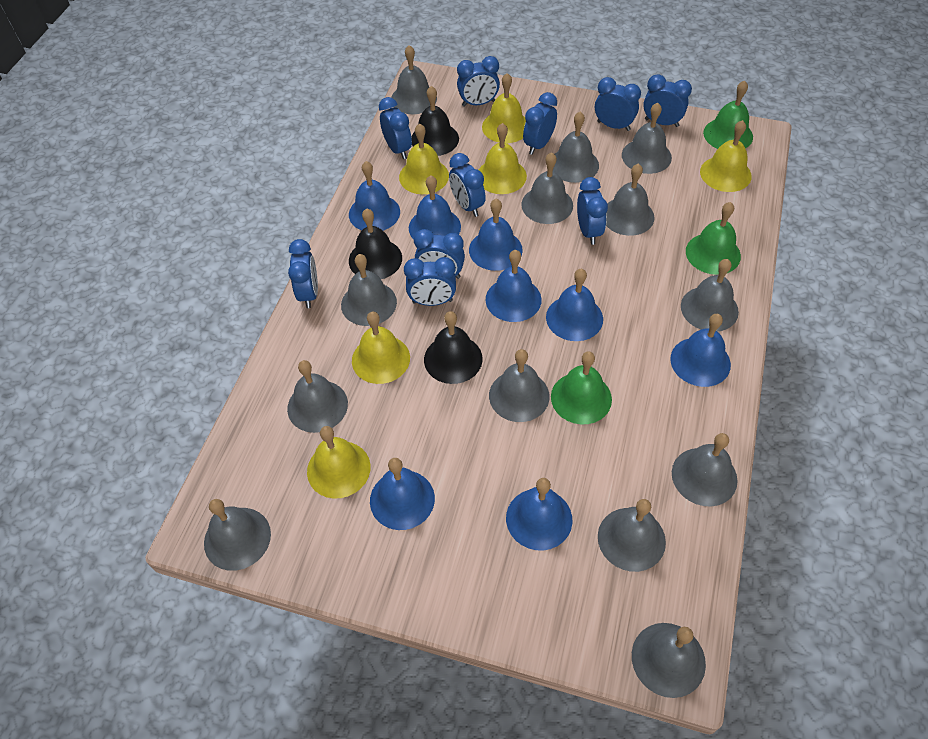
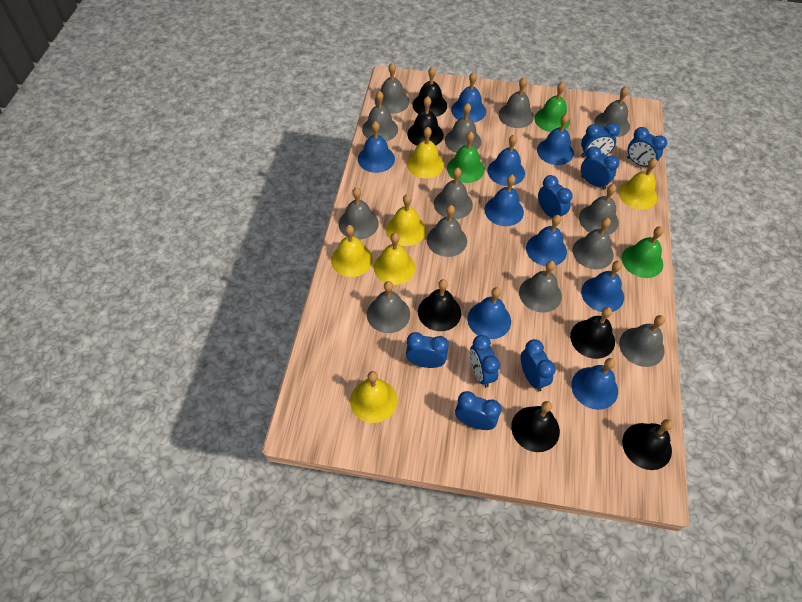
black bell: [349,209,402,279] [412,86,459,156] [424,311,483,384] = 3 -> [407,96,444,146] [412,66,447,117] [418,279,461,331] [511,401,560,452] [570,307,615,359] [622,419,673,470] = 6
blue bell: [349,161,400,231] [370,458,435,530] [409,175,461,240] [469,199,523,271] [486,250,542,322] [506,478,572,550] [546,269,603,341] [670,314,731,387] = 8 -> [358,121,395,173] [451,72,486,123] [467,287,511,339] [485,175,524,226] [487,135,525,186] [526,215,567,266] [537,114,574,165] [571,358,618,410] [581,261,624,312] = 9
blue clock: [288,239,318,308] [379,97,412,159] [404,257,456,306] [414,229,465,279] [449,153,486,217] [457,56,500,107] [523,92,557,155] [577,177,608,245] [595,77,641,131] [643,74,692,127] = 10 -> [406,332,449,368] [455,391,502,430] [470,335,500,388] [520,339,556,391] [538,175,573,218] [581,123,620,157] [581,146,619,189] [627,127,667,167] = 8

